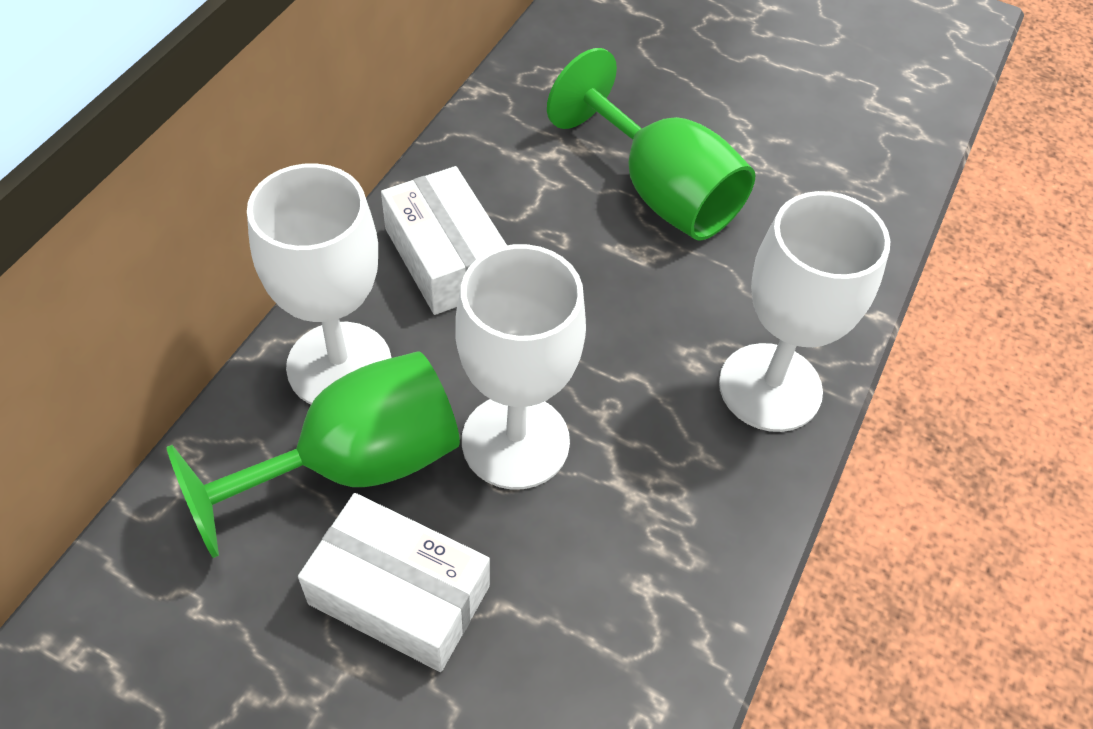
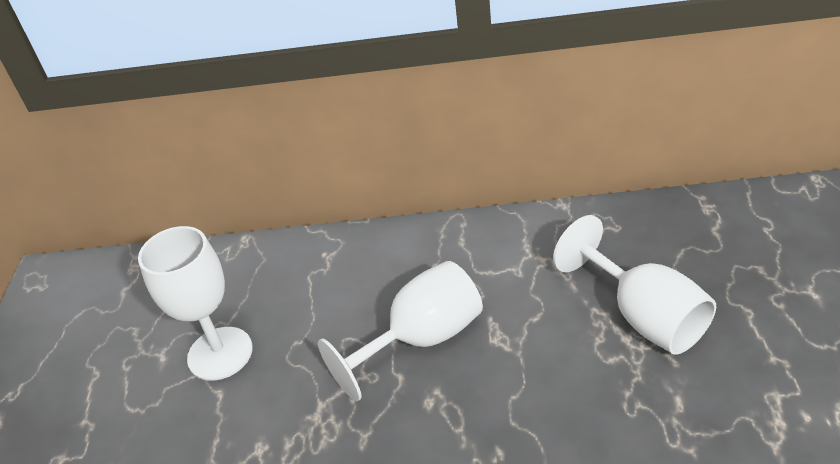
green goblet: [167,351,460,558] [547,48,755,241] = 2 -> none = 0
white box: [298,493,490,672] [381,166,507,315] = 2 -> none = 0

